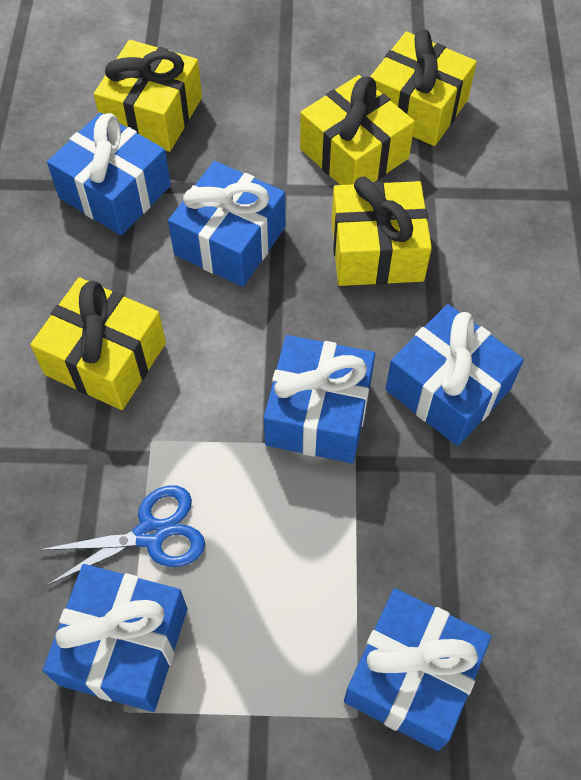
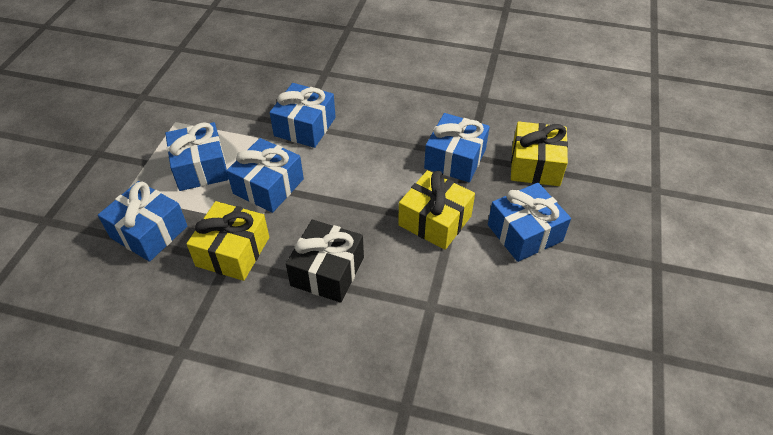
black gift: none = 0 -> [286,220,364,303] = 1
blue scissors: [39,485,205,585] = 1 -> none = 0
yellow gift: [30,278,166,410] [94,40,202,152] [300,75,415,185] [332,177,432,286] [370,29,477,146] = 5 -> [187,201,269,281] [398,170,475,250] [511,121,568,186] = 3

